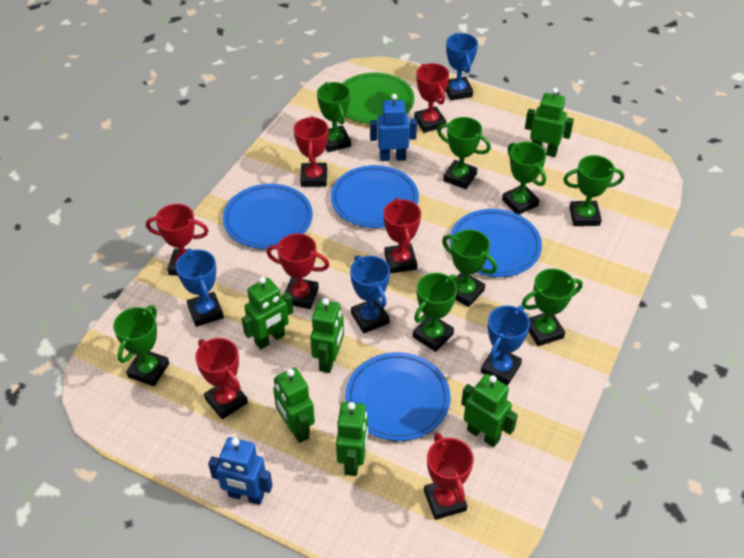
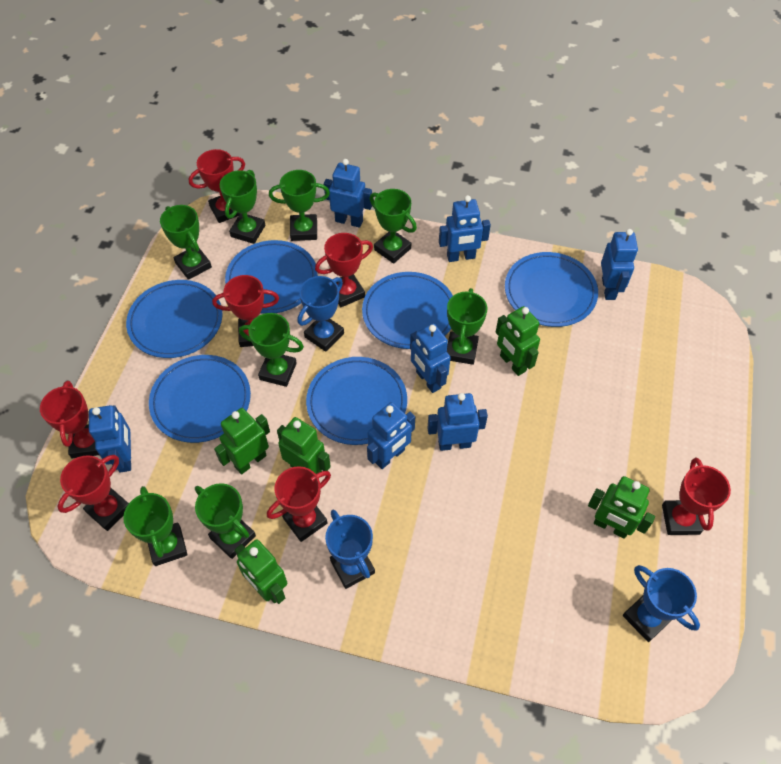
blue plate: [223,184,313,249] [331,165,419,228] [346,352,450,441] [450,209,542,277] = 4 -> [126,280,222,358] [149,355,251,443] [225,240,318,314] [306,357,407,445] [362,272,453,349] [505,252,598,327] = 6
blue robot: [208,437,273,505] [370,94,417,161] = 2 -> [89,405,131,473] [324,159,372,228] [367,402,415,469] [410,324,451,393] [428,393,488,451] [439,195,491,262] [601,229,638,300] = 7
blue trophy: [176,248,224,327] [350,255,390,333] [446,33,478,101] [481,305,530,386] = 4 -> [297,276,344,352] [325,510,375,589] [623,565,700,642] = 3
green plate: [343,72,414,124] = 1 -> none = 0
green robot: [242,277,293,349] [273,368,315,443] [310,298,344,373] [336,402,368,476] [461,374,518,447] [525,88,574,157] = 6 -> [214,408,270,474] [235,539,287,604] [277,417,331,474] [496,306,540,376] [588,476,655,539] = 5

